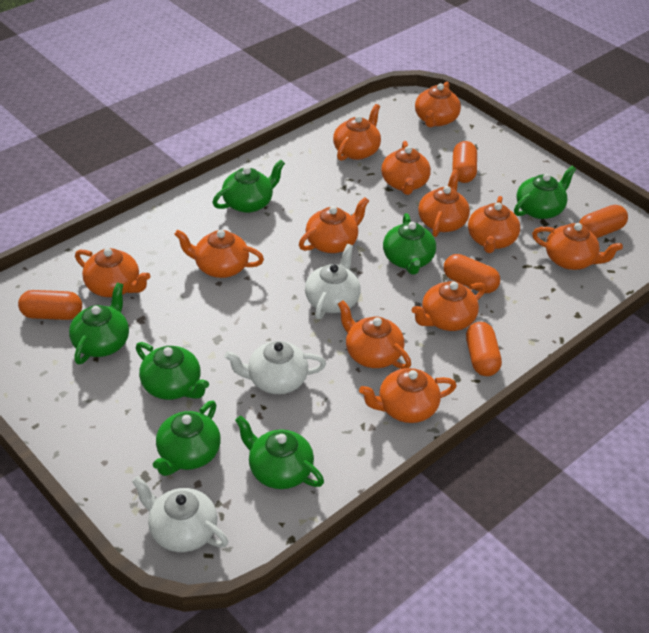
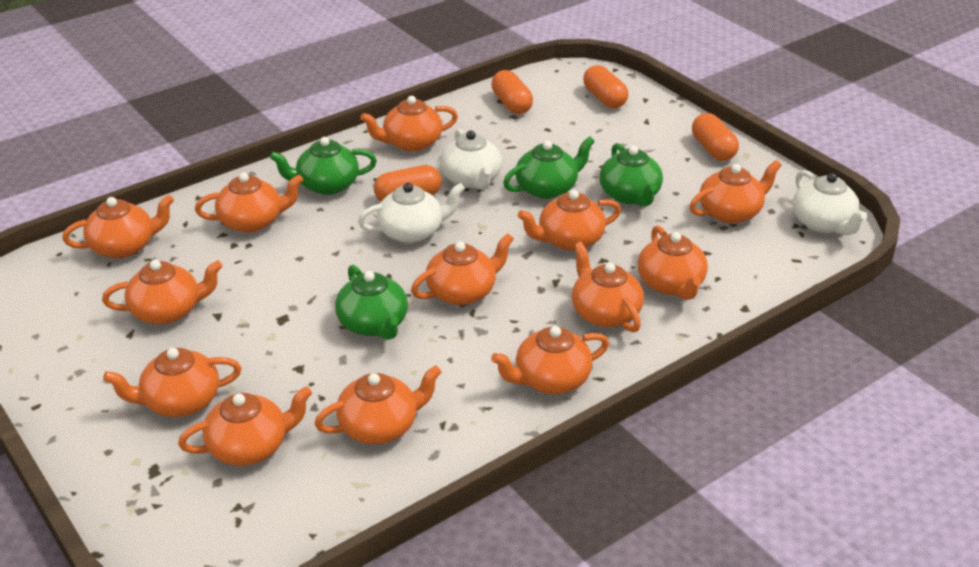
green teapot: [69,283,129,364] [136,342,209,400] [153,400,221,476] [213,160,285,213] [235,415,324,489] [383,213,436,275] [514,166,576,219] = 7 -> [270,137,377,195] [335,265,408,340] [503,136,595,199] [600,143,663,206] = 4
orange capsule: [18,290,82,320] [444,254,500,293] [452,141,477,183] [466,322,502,376] [579,205,628,238] = 5 -> [374,165,442,201] [491,70,533,114] [583,65,628,108] [692,113,739,161] = 4
orange teapot: [75,248,150,297] [174,230,264,278] [299,197,369,253] [333,104,381,161] [338,300,411,369] [359,368,457,423] [381,141,431,195] [412,281,486,331] [415,82,461,127] [418,169,470,237] [468,196,520,253] [532,223,623,270] = 12 -> [62,195,174,258] [102,260,223,324] [103,348,241,417] [178,386,312,466] [195,173,303,233] [314,365,442,444] [360,96,458,152] [411,233,514,305] [491,326,609,394] [518,190,621,251] [572,242,644,332] [638,226,708,300] [689,160,782,224] = 13

